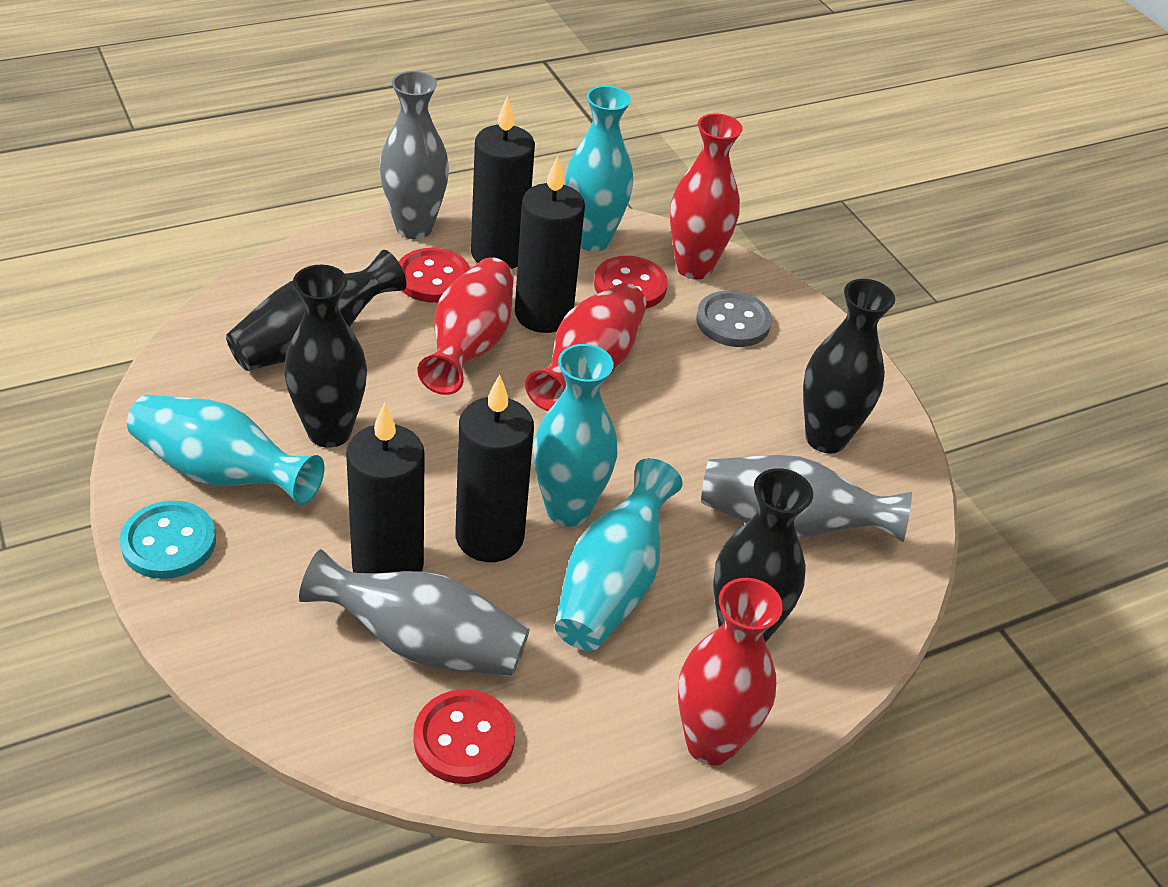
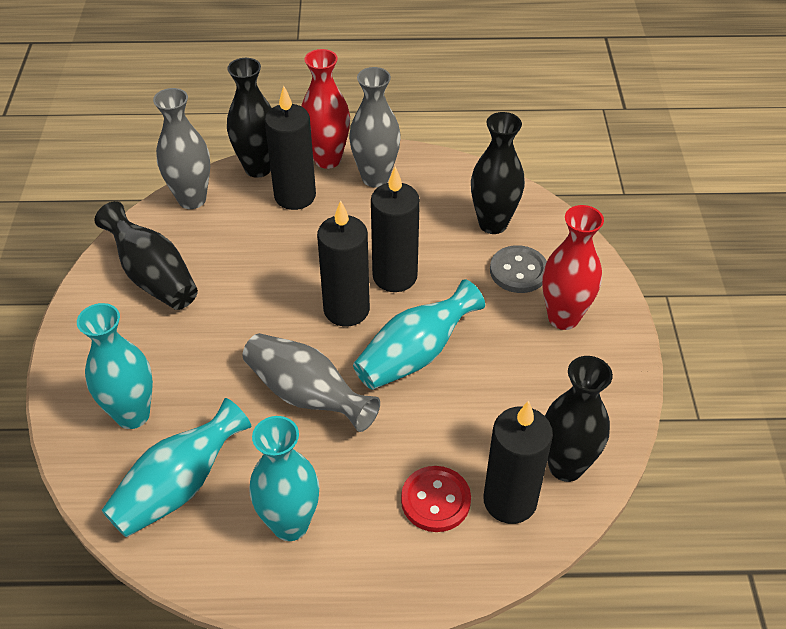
red button: [399,248,470,302] [413,689,515,784] [594,256,668,309] = 3 -> [401,466,471,532] = 1
red vase: [417,257,514,395] [525,283,647,411] [670,113,743,280] [678,578,783,766] = 4 -> [301,49,350,169] [542,205,604,330] = 2
turquoise button: [120,501,216,579] = 1 -> none = 0

